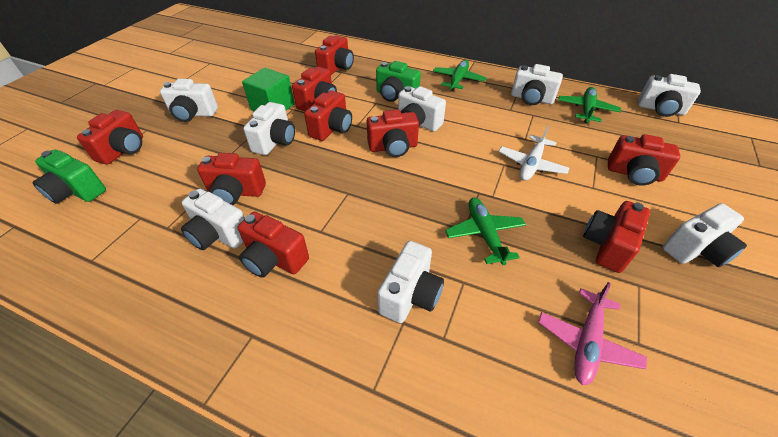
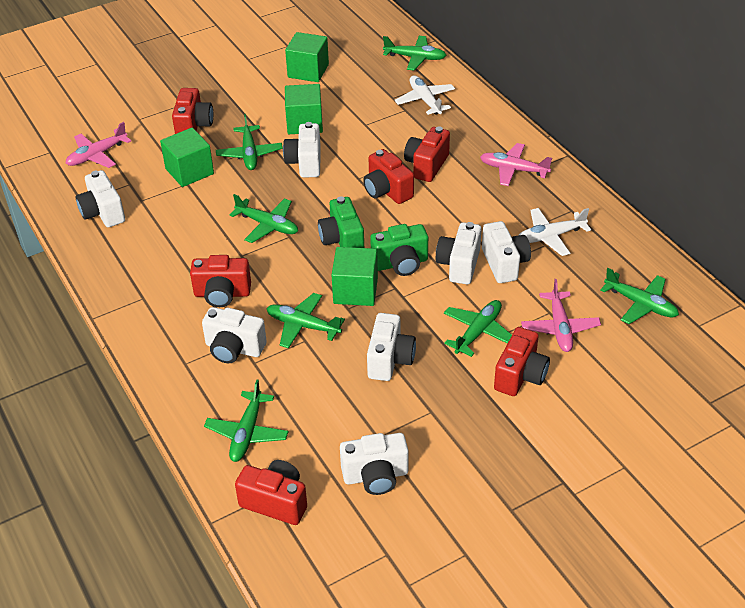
green cube: [242,68,295,111] = 1 -> [160,128,214,187] [285,32,329,82] [285,84,323,134] [332,247,378,306] = 4
green plane: [433,60,486,91] [445,198,526,265] [558,87,621,123] = 3 -> [204,380,289,462] [216,114,283,170] [229,194,298,243] [266,293,345,348] [383,36,446,70] [444,300,512,357] [600,268,679,324] = 7
pink plane: [538,282,647,385] = 1 -> [65,122,131,168] [480,143,552,186] [521,279,601,352] = 3
red camera: [77,110,143,165] [197,153,266,205] [238,212,309,278] [292,67,337,111] [304,90,352,141] [315,35,354,75] [367,110,419,157] [583,201,650,273] [608,134,681,186] = 9 -> [172,88,213,134] [190,255,251,307] [235,460,307,525] [363,149,414,204] [404,126,450,182] [494,327,550,396] = 6
white camera: [160,79,218,122] [181,189,245,250] [243,102,295,155] [378,241,444,323] [398,86,446,132] [511,64,563,105] [638,74,701,117] [663,203,747,267] = 8 -> [76,170,125,227] [202,307,267,363] [283,122,321,178] [340,433,409,495] [367,313,416,381] [436,222,482,284] [482,221,531,283] = 7
white plane: [499,125,569,181] = 1 -> [395,75,455,115] [519,208,591,256] = 2

